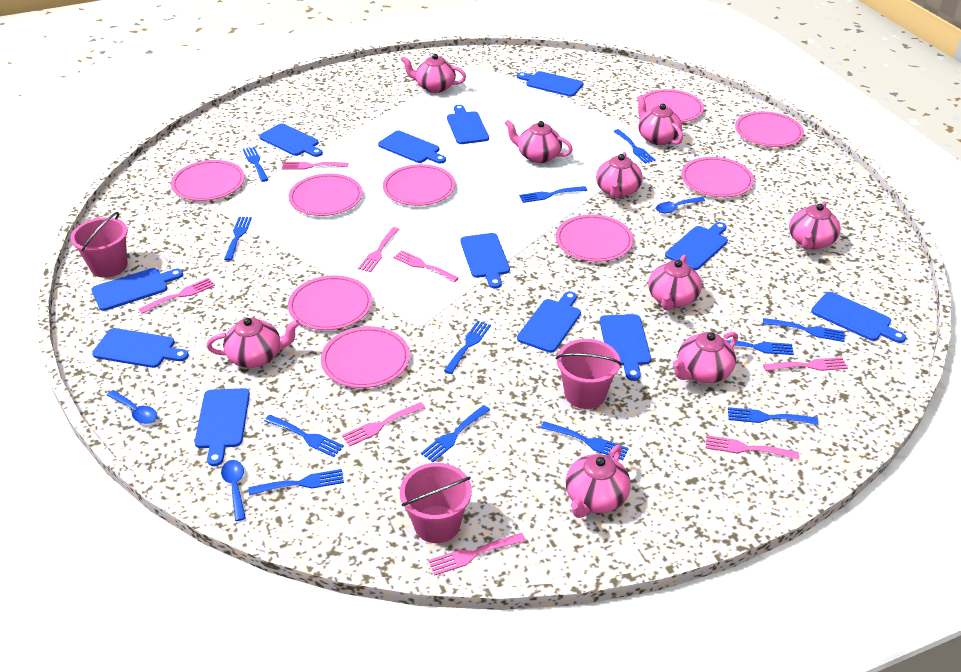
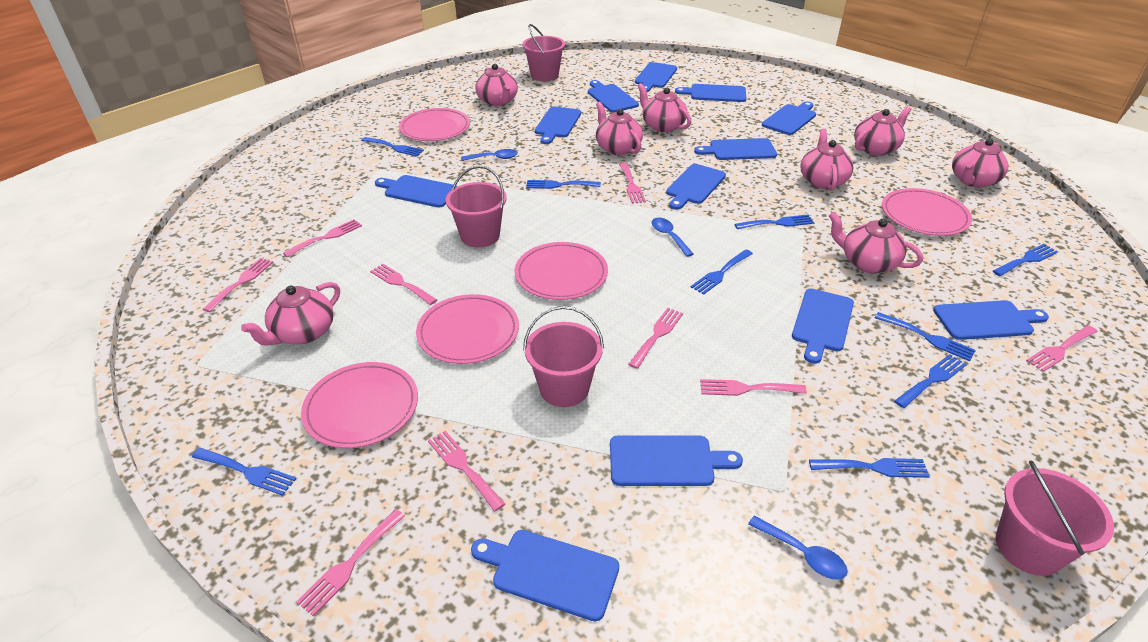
blue fork: [224,217,252,261] [243,147,269,182] [248,469,344,495] [264,415,344,457] [421,405,490,462] [444,321,491,374] [519,186,587,203] [540,421,629,460] [613,129,656,164] [726,340,794,355] [728,407,819,425] [763,318,845,342] = 12 -> [192,448,296,496] [361,137,424,157] [526,180,601,189] [691,250,753,295] [735,215,815,229] [809,458,930,478] [875,312,976,361] [894,354,967,408] [993,244,1058,276] = 9
pink bucket: [70,212,128,278] [400,463,472,543] [556,339,621,409] = 3 -> [446,165,507,248] [522,24,565,81] [523,306,604,407] [996,460,1114,576] = 4
pink fork: [139,278,215,314] [282,162,348,170] [342,402,425,447] [358,227,400,272] [393,250,459,282] [428,533,526,576] [706,435,799,459] [763,357,848,371] = 8 -> [203,258,273,312] [283,219,362,257] [296,509,405,616] [370,264,437,305] [428,431,505,511] [619,163,646,204] [628,308,683,369] [700,379,807,396] [1026,325,1098,372] = 9
pink plate: [171,160,245,201] [288,173,363,216] [288,275,372,330] [321,326,410,388] [383,164,455,206] [556,214,634,262] [638,89,704,122] [681,157,754,197] [735,111,804,147] = 9 -> [301,362,418,448] [399,108,470,141] [416,294,519,364] [515,242,608,300] [882,188,972,236] = 5
pink teapot: [207,318,300,368] [401,54,466,93] [505,120,573,163] [565,445,631,518] [596,152,643,198] [637,95,683,145] [648,255,702,310] [673,332,738,383] [789,201,840,250] = 9 -> [241,282,340,346] [475,64,518,106] [596,102,643,155] [638,83,691,132] [800,128,853,191] [829,212,923,273] [854,106,911,156] [952,138,1008,188] = 8

